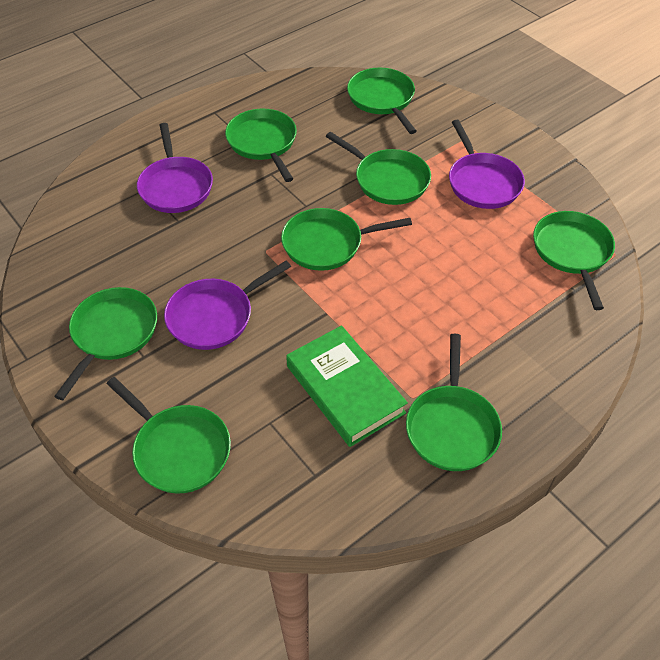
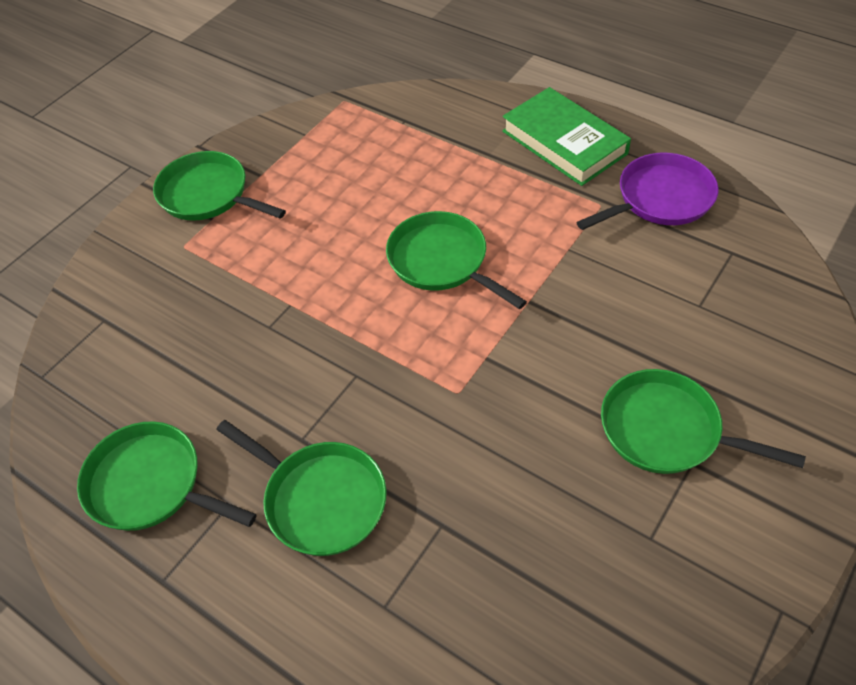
green pan: [54,287,157,400] [107,377,231,494] [225,109,297,182] [281,208,412,271] [326,132,431,205] [347,68,417,134] [406,334,502,471] [533,211,615,310] = 8 -> [77,421,257,531] [153,151,286,221] [216,420,387,556] [386,211,527,309] [601,369,806,474] = 5
purple pan: [137,123,213,213] [164,261,291,350] [449,120,525,209] = 3 -> [576,153,719,230] = 1

